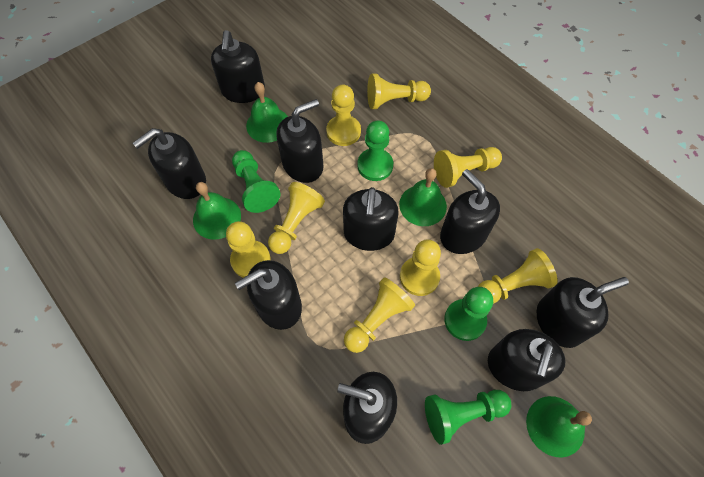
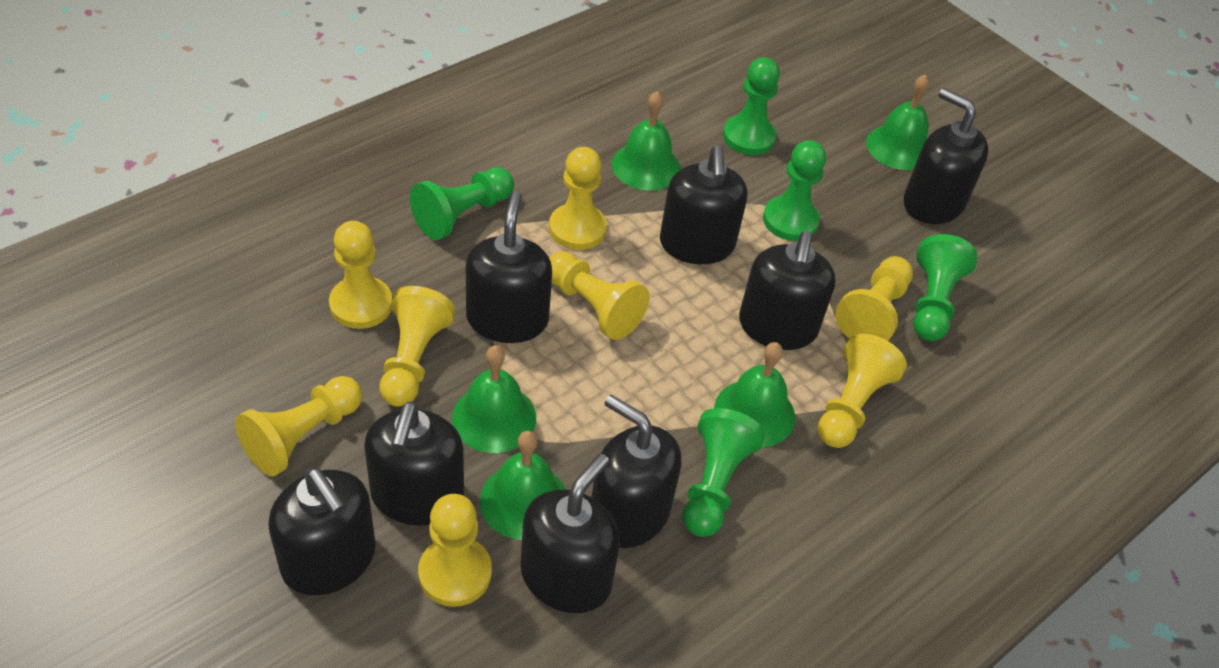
black soap dispenser: [133,128,206,199] [211,30,265,103] [235,260,302,330] [276,99,323,183] [337,372,397,444] [343,187,399,251] [440,169,500,254] [488,329,566,391] [537,277,629,348] = 9 -> [268,468,376,595] [364,401,464,526] [466,191,552,343] [521,454,620,613] [591,395,682,548] [660,146,747,264] [739,231,836,350] [904,88,989,224] = 8
green bell: [193,182,241,240] [246,82,288,143] [399,168,447,226] [526,396,592,457] = 4 -> [452,345,536,453] [480,431,566,540] [612,91,680,191] [714,342,795,447] [866,74,930,170] = 5
green pawn: [232,150,280,213] [357,121,393,181] [425,390,511,445] [444,287,493,341] = 4 -> [410,168,514,240] [683,408,765,537] [723,57,780,155] [763,140,826,241] [913,234,978,341] = 5

